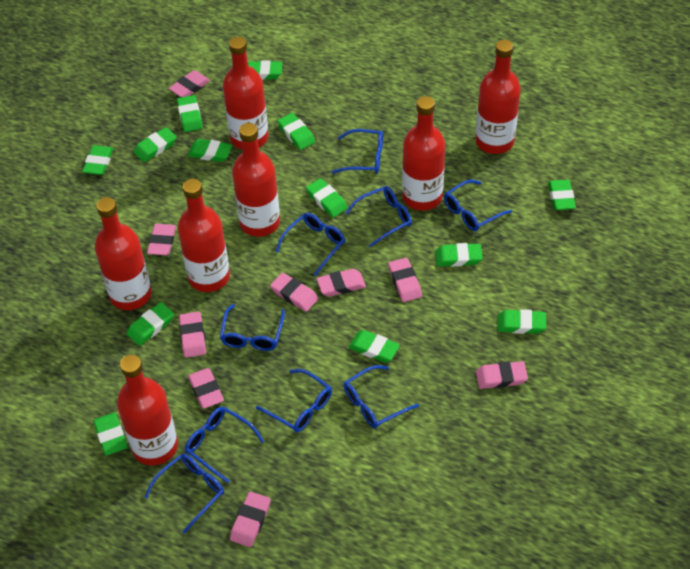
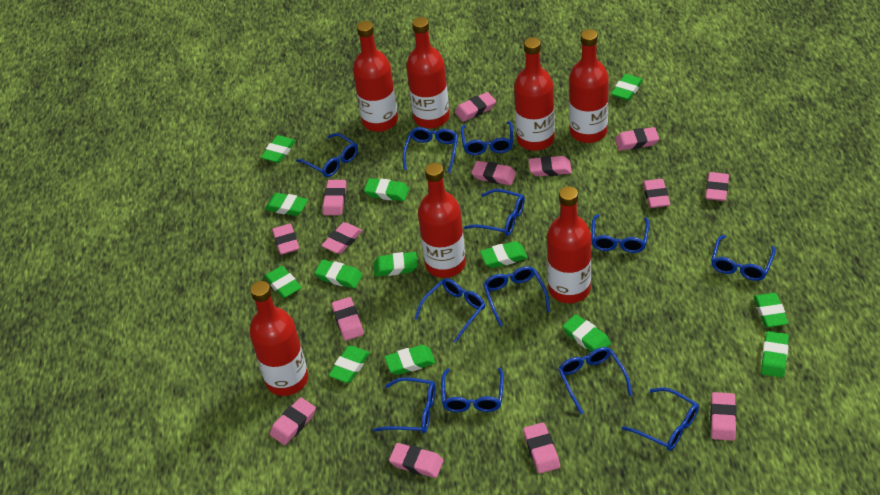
blue glasses: [144,453,224,534] [185,407,265,483] [220,304,285,351] [256,369,332,432] [275,213,346,276] [332,129,383,174] [344,365,419,429] [345,186,412,247] [444,180,512,231] = 9 -> [296,133,358,177] [374,378,435,433] [403,127,458,173] [414,278,485,343] [441,368,504,412] [461,121,513,155] [464,189,525,236] [483,266,550,327] [558,347,632,414] [591,214,649,253] [622,387,699,451] [711,235,776,281] = 12
pink eraser: [147,224,176,255] [169,70,210,97] [179,311,206,358] [188,368,224,409] [230,492,271,547] [270,273,318,312] [317,269,366,297] [388,258,422,302] [476,361,528,389] = 9 -> [270,397,316,445] [272,224,299,255] [321,222,362,254] [323,180,347,215] [331,297,364,341] [389,443,444,478] [455,92,496,122] [471,161,516,185] [523,422,560,474] [529,156,572,176] [615,127,659,151] [643,179,670,208] [705,172,729,201] [710,392,737,441] = 14

